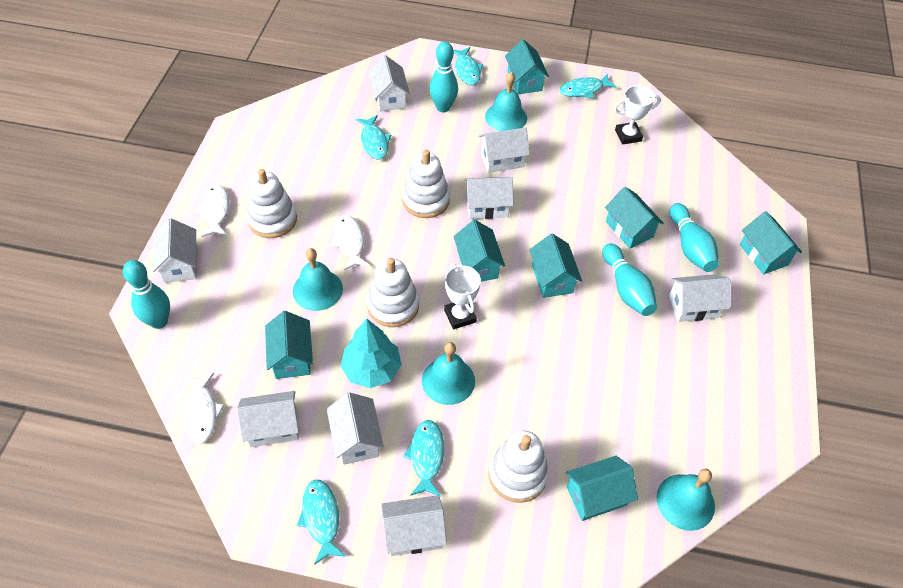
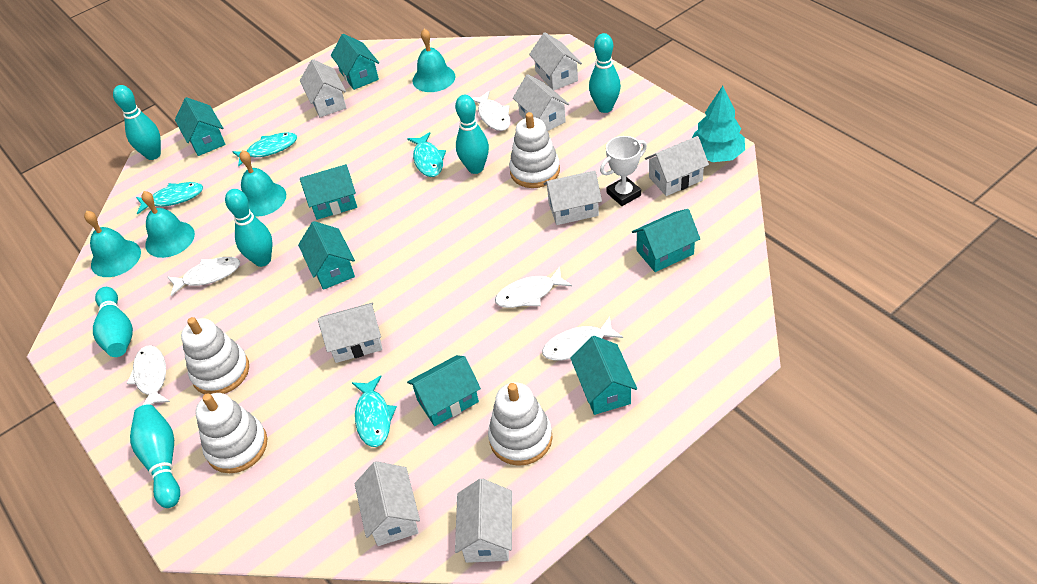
turquoise bowling pin: [123,260,170,329] [429,41,458,112] [602,243,657,316] [669,203,719,272] = 4 -> [93,287,133,357] [113,85,161,160] [130,404,180,508] [225,189,273,267] [455,95,489,174] [589,33,621,113] = 6
turquoise fish: [297,480,346,565] [356,115,391,159] [403,420,444,497] [454,47,483,85] [560,74,617,98] = 5 -> [136,182,203,215] [232,132,297,166] [352,375,397,447] [407,132,446,177] = 4
white fish: [183,373,224,444] [195,184,229,237] [330,215,369,271] = 3 -> [127,345,170,405] [167,257,240,296] [472,91,511,131] [495,267,572,308] [542,316,623,360] = 5
white trophy: [444,263,481,329] [614,85,661,145] = 2 -> [600,136,647,206] = 1

